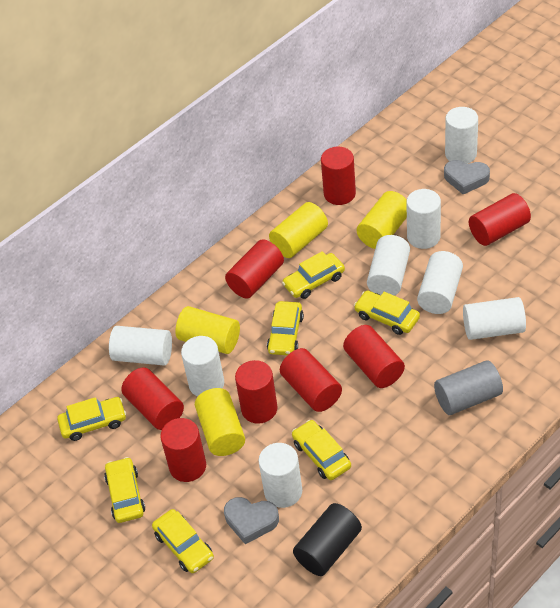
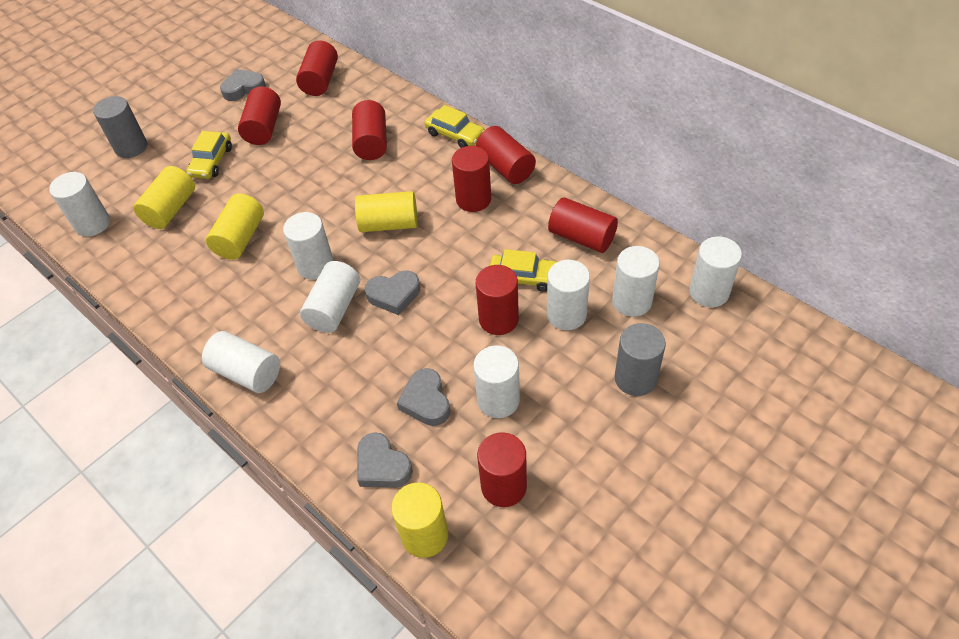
black cylinder: [293,503,362,576] = 1 -> none = 0
grey cylinder: [434,360,503,415] = 1 -> [93,96,147,158] [614,323,666,396] = 2
grey heart: [224,497,279,544] [444,160,490,195] = 2 -> [220,69,266,101] [357,432,413,488] [365,271,420,315] [397,368,450,426] = 4
yellow car: [57,397,126,441] [104,457,145,523] [152,509,214,573] [267,301,304,355] [282,251,345,299] [292,420,351,480] [354,290,420,335] = 7 -> [186,131,232,179] [424,105,485,148] [490,249,557,292] = 3

